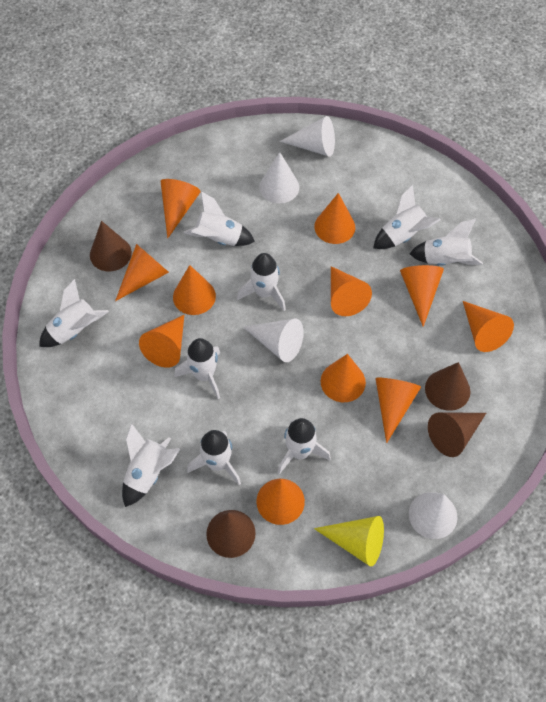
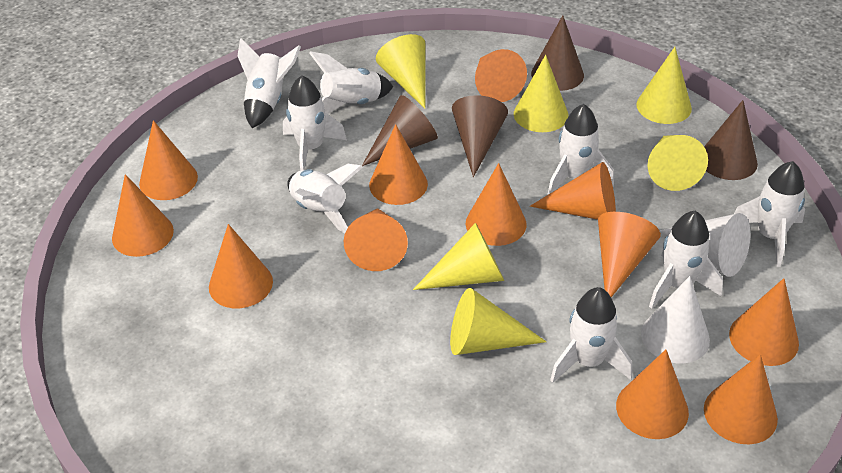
orange cone: [115,244,169,301] [139,315,184,368] [161,179,201,238] [173,265,216,315] [256,479,305,525] [314,193,355,244] [321,354,366,402] [331,266,372,316] [375,378,421,443] [400,265,444,327] [463,301,514,352] = 11 -> [112,174,174,257] [139,120,198,200] [209,224,273,308] [344,208,408,271] [369,124,428,205] [466,163,526,246] [475,49,527,102] [530,162,616,220] [598,212,661,297] [616,349,689,439] [704,354,778,445] [729,278,799,366] = 12
white cone: [243,319,304,362] [259,152,299,203] [280,116,335,157] [409,492,457,539] = 4 -> [641,276,710,364] [660,213,750,277] = 2
white rocket: [39,279,109,347] [122,423,180,507] [174,338,220,399] [184,192,255,246] [187,430,241,485] [237,253,286,311] [278,418,331,474] [373,185,441,249] [410,219,483,266] = 9 -> [238,38,301,128] [283,75,347,171] [287,164,363,234] [309,51,393,114] [547,104,614,195] [550,287,632,383] [649,211,723,309] [734,161,805,267] = 8
yellow cone: [314,516,384,567] = 1 -> [376,34,425,109] [413,223,504,290] [450,288,547,355] [514,55,569,132] [636,47,692,124] [647,135,708,191] = 6

